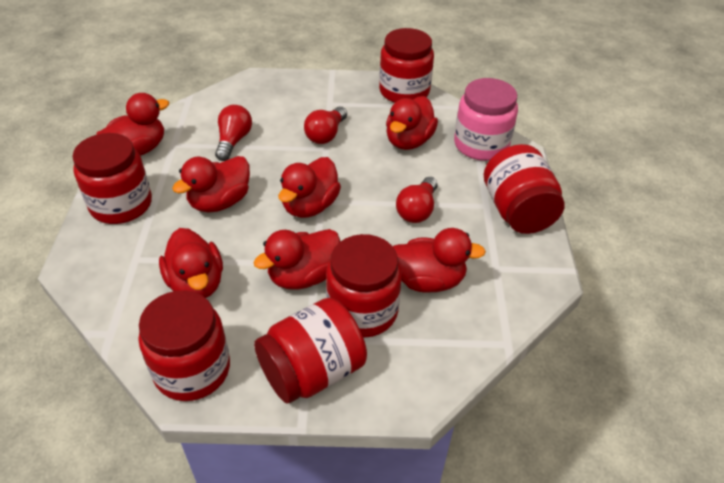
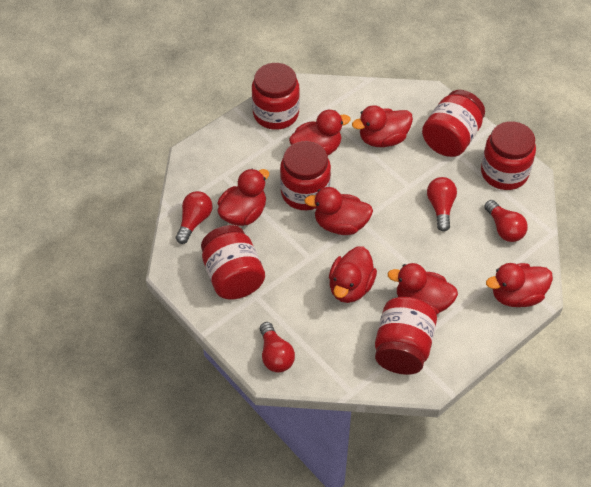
pink jar: [454,78,518,161] = 1 -> none = 0
red light bulb: [215,105,252,161] [304,106,347,144] [396,177,438,223] = 3 -> [176,191,213,244] [260,322,295,373] [427,177,457,232] [484,200,528,242] = 4

